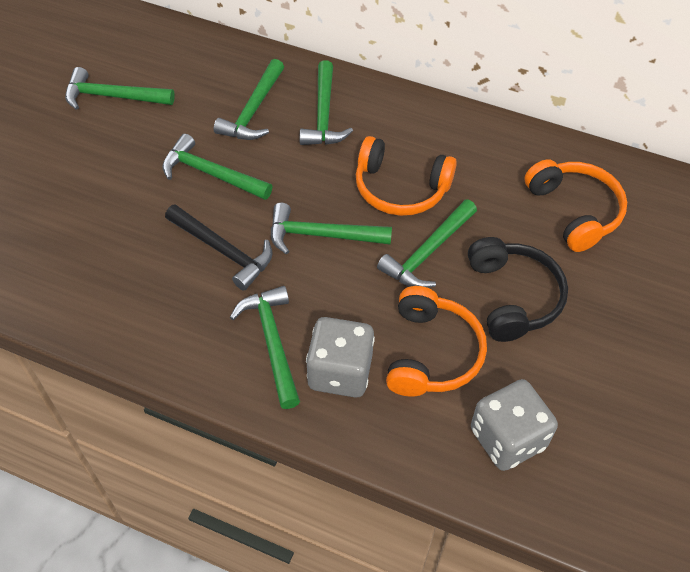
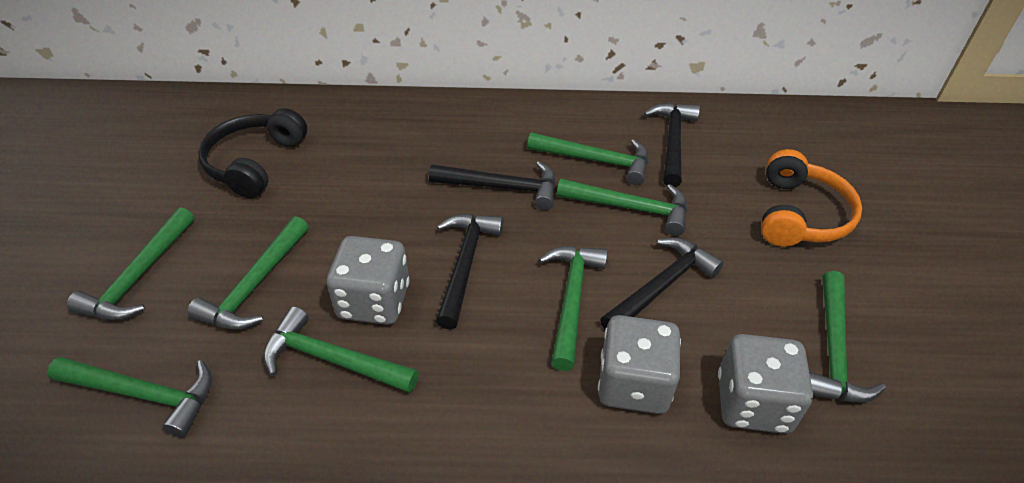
black hammer: [165,204,272,290] = 1 -> [429,161,556,210] [436,214,503,330] [600,237,724,330] [644,103,700,187] = 4
green hammer: [65,67,175,110] [162,134,272,200] [214,59,284,140] [230,286,300,409] [271,203,392,255] [300,60,353,145] [377,199,477,288] = 7 -> [47,357,212,438] [67,207,194,320] [187,216,309,330] [263,306,419,393] [527,132,649,185] [539,246,608,371] [557,179,687,236] [809,271,886,402] = 8
grey dice: [306,317,375,397] [471,379,558,471] = 2 -> [327,236,410,325] [598,315,681,414] [718,334,813,434] = 3
orange headphones: [356,136,457,216] [386,286,487,397] [525,159,627,252] = 3 -> [761,149,862,247] = 1

